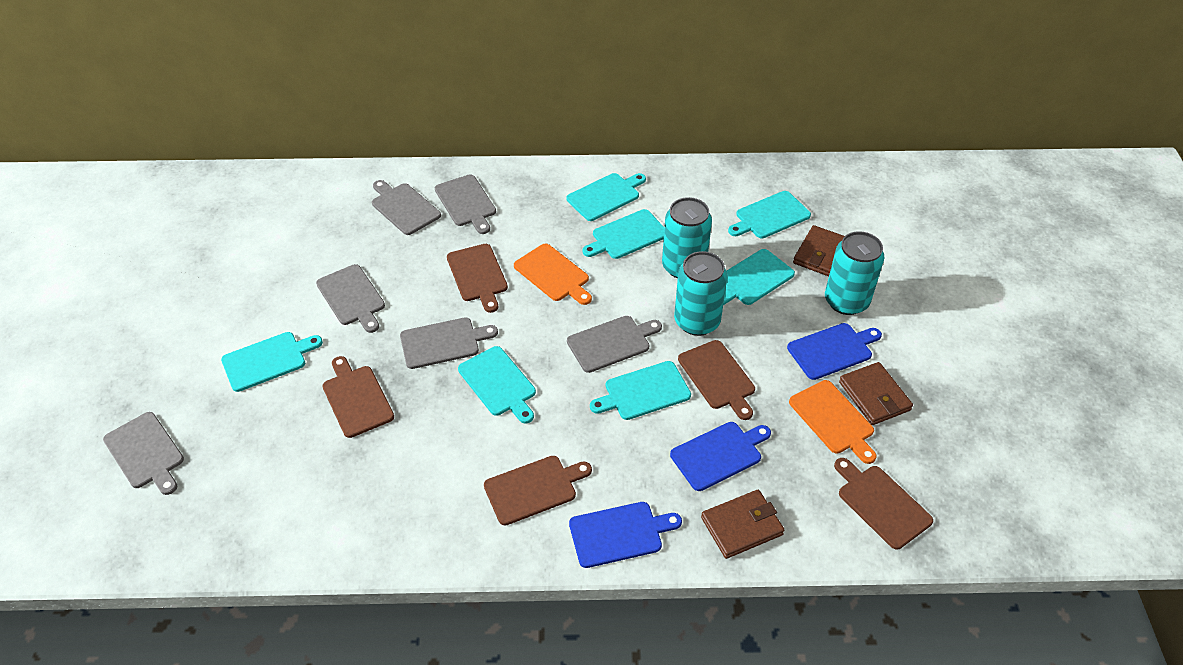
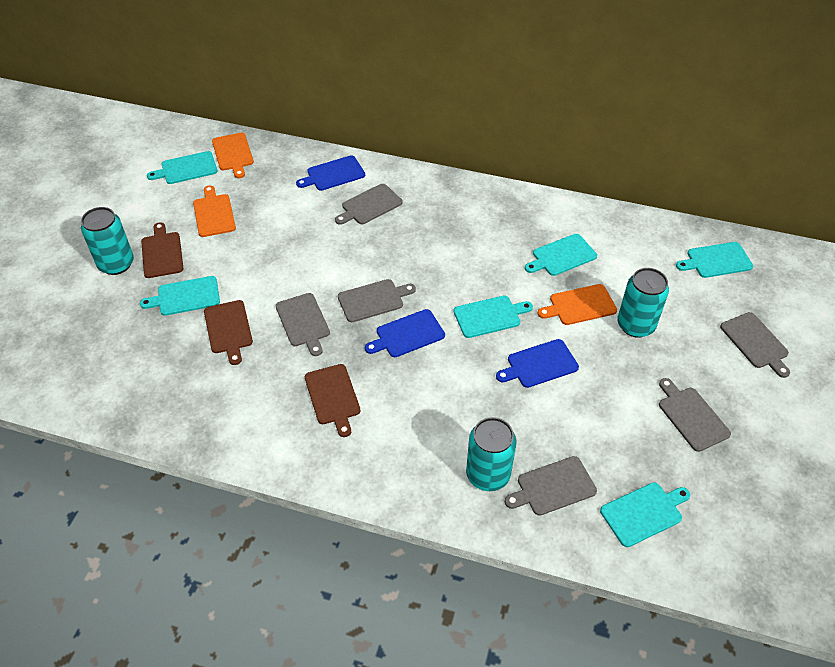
brown cutting board: [322,356,394,438] [447,244,508,313] [484,456,592,525] [678,340,755,420] [834,458,933,549] = 5 -> [141,222,183,278] [204,300,253,365] [305,364,360,437] = 3
brown wallet: [701,490,784,559] [793,225,845,276] [839,362,913,425] = 3 -> none = 0
orange cutting board: [514,244,592,305] [789,380,877,464] = 2 -> [193,186,236,237] [212,133,254,178] [538,284,617,325] = 3
turquoise cutting board: [221,332,323,392] [458,346,536,423] [566,173,646,221] [583,209,664,259] [590,361,691,420] [723,249,795,305] [728,191,811,239] = 7 -> [140,276,220,316] [147,151,217,184] [454,295,533,338] [525,234,597,276] [600,482,690,547] [676,242,753,278] = 6

